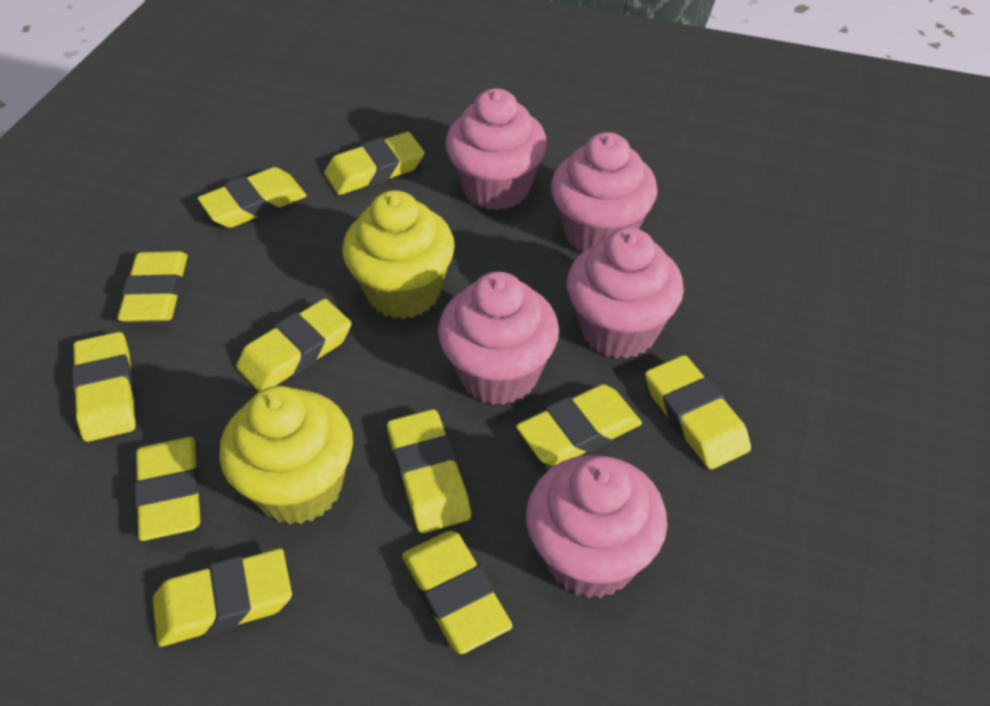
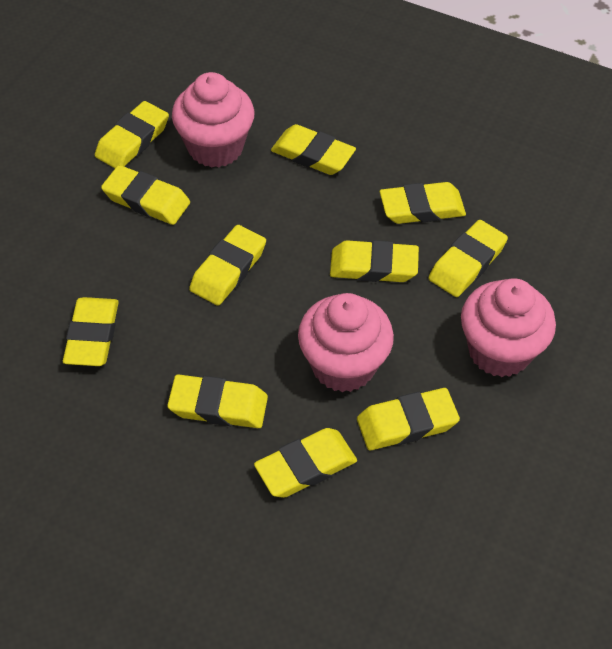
pink cupcake: [438,272,559,405] [446,88,547,210] [526,455,667,598] [551,132,658,252] [567,227,684,359] = 5 -> [172,72,254,168] [298,293,394,392] [461,278,556,377] = 3
yellow cupcake: [219,386,353,525] [342,190,455,319] = 2 -> none = 0

